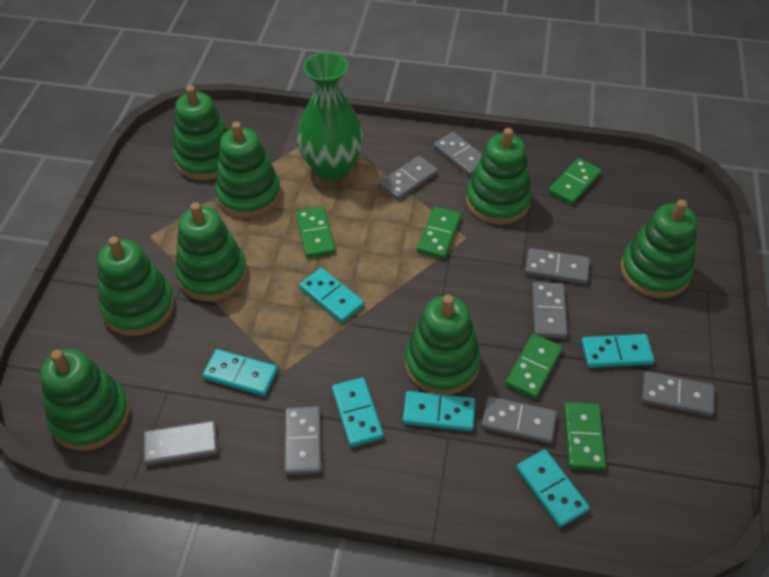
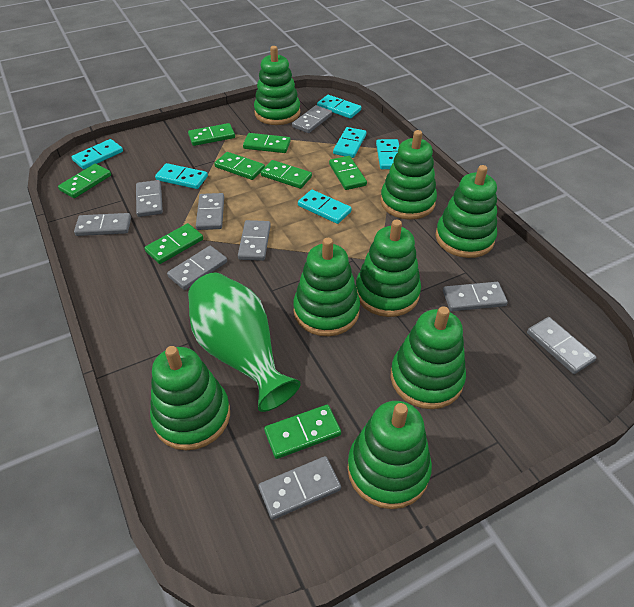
green domino: [296,207,335,258] [417,207,461,259] [505,334,562,399] [548,158,602,205] [564,402,606,471] = 5 -> [58,164,111,198] [144,223,203,264] [188,123,235,146] [214,152,265,180] [243,133,291,153] [261,160,312,189] [264,405,341,459] [329,156,367,190] = 8
grey domino: [143,420,218,466] [284,406,322,475] [379,156,438,200] [433,132,482,176] [481,396,557,444] [525,248,590,284] [532,282,568,339] [642,371,714,417] = 8 -> [74,213,131,236] [136,180,163,217] [167,246,227,290] [196,193,224,230] [238,220,271,261] [258,456,341,520] [292,105,332,133] [443,282,508,311] [527,317,597,374] = 9

